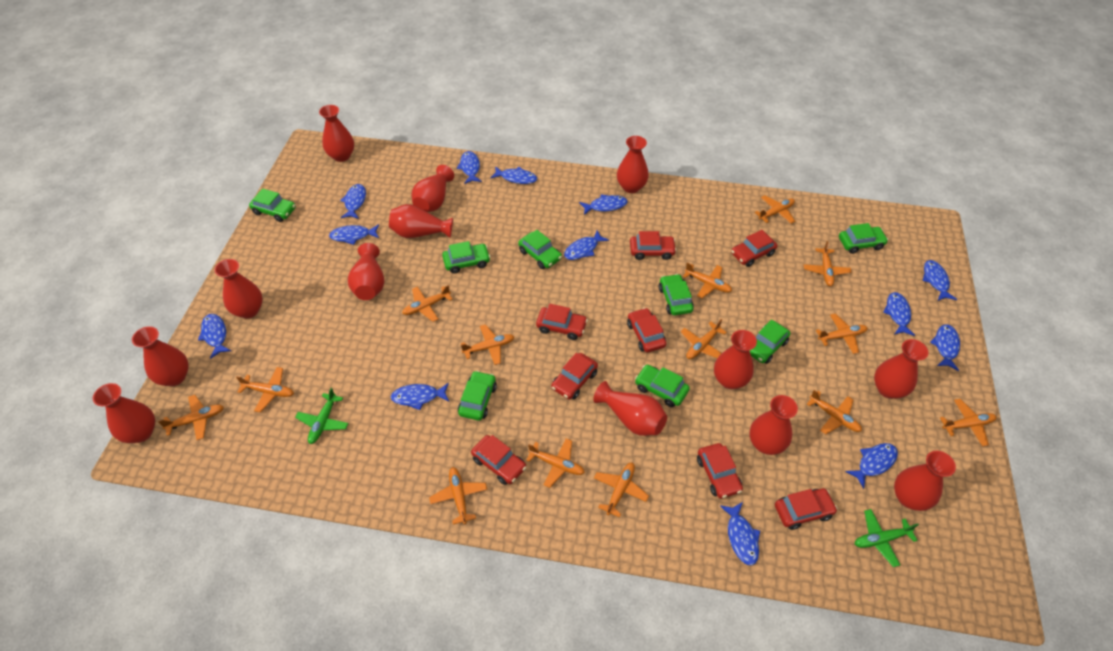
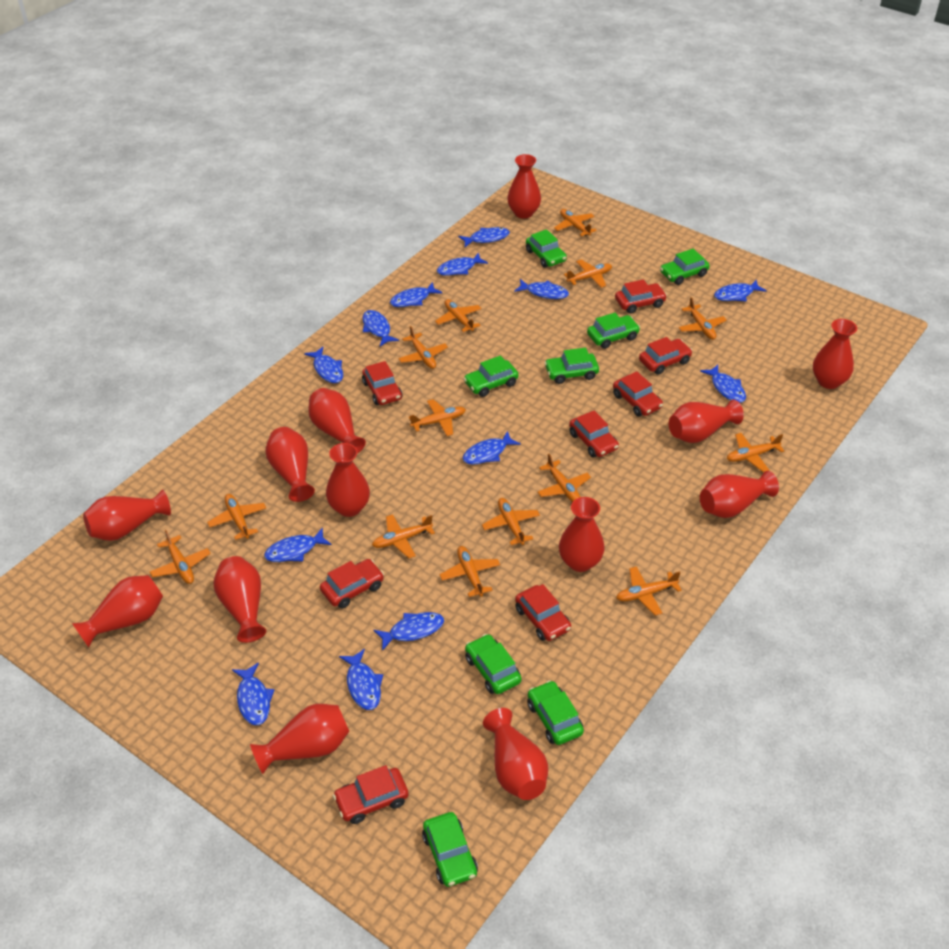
green plane: [295,388,349,444] [855,509,919,567] = 2 -> none = 0

